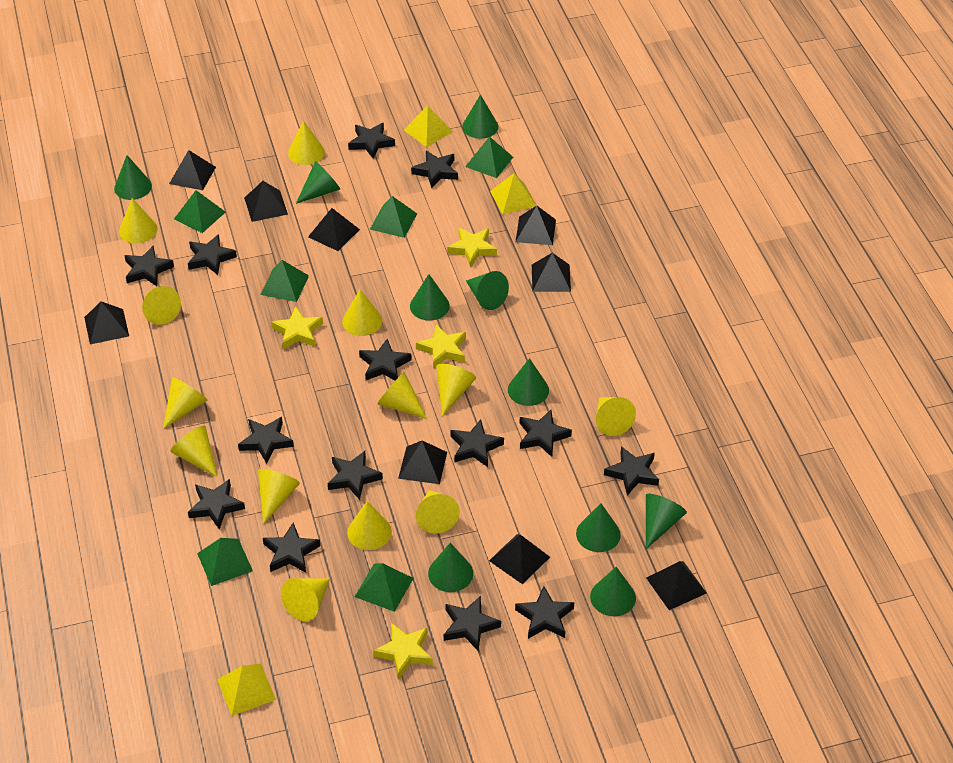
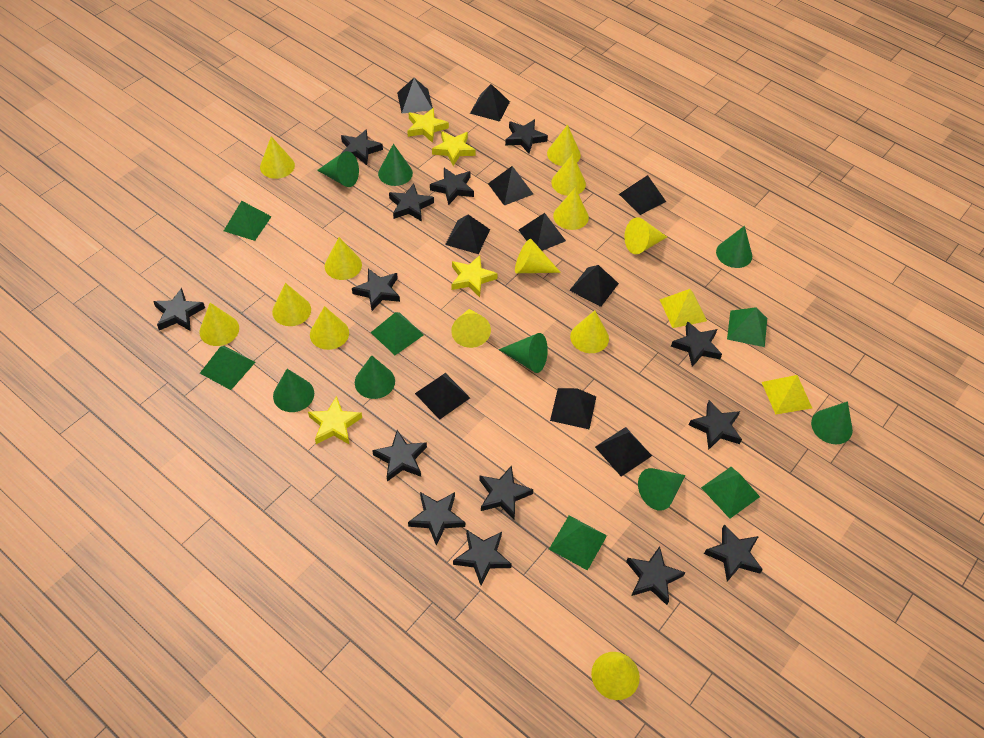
black pyramid: [84,301,129,344] [169,150,216,190] [244,181,288,222] [308,208,360,251] [398,441,447,484] [489,534,550,584] [516,205,556,245] [532,253,571,292] [646,561,707,610] = 9 -> [397,78,433,114] [415,373,470,420] [445,214,490,254] [470,84,510,122] [488,166,533,205] [519,213,566,251] [550,388,596,429] [569,265,619,307] [595,427,652,476] [619,175,666,215] = 10
green cone: [114,155,152,200] [296,161,340,204] [410,274,450,321] [428,543,473,592] [462,94,498,139] [466,271,509,310] [508,358,549,406] [576,503,621,552] [590,567,636,617] [646,494,687,549] = 10 -> [273,369,314,412] [317,151,359,187] [355,355,395,399] [378,144,413,186] [499,333,548,373] [638,468,686,511] [716,226,752,268] [811,401,853,444] = 8
yellow pyramid: [217,663,276,716] [404,105,453,147] [490,173,536,214] = 3 -> [660,289,707,328] [762,375,812,415] = 2

